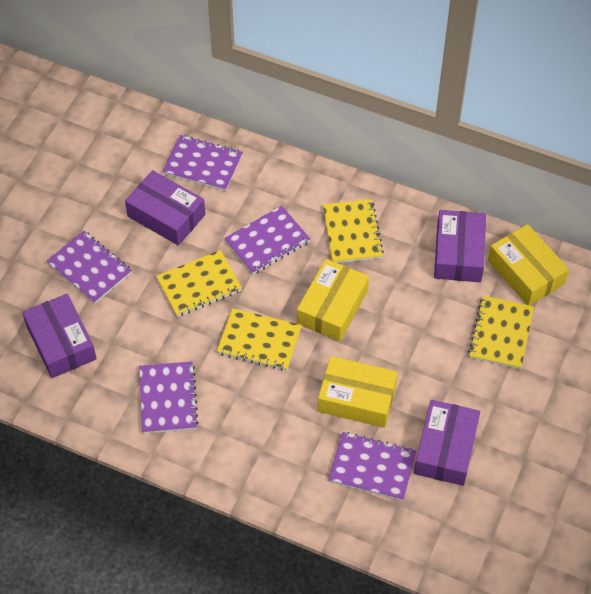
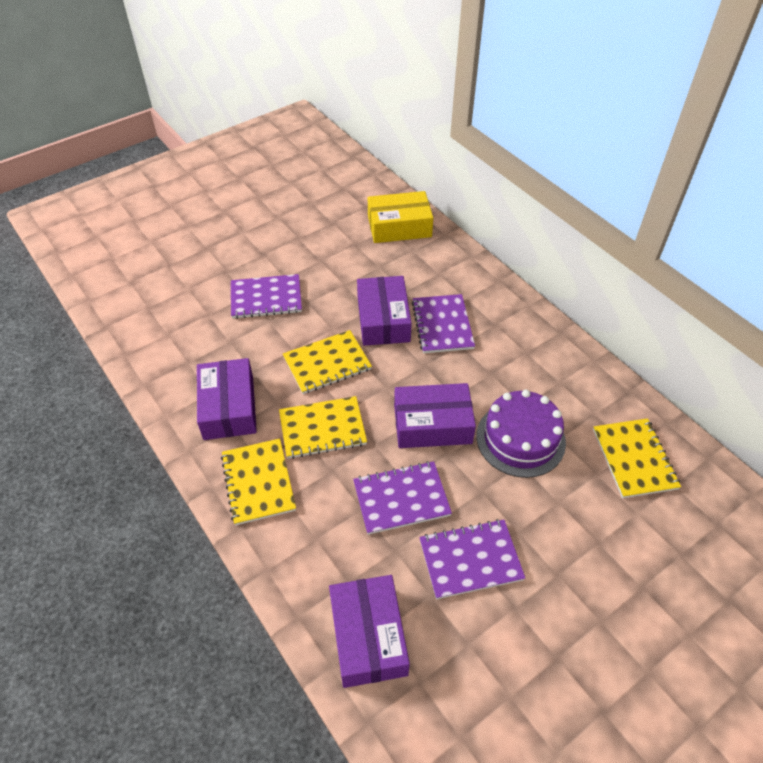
purple cake: none = 0 -> [476,390,566,478] = 1
purple notebook: [46,231,132,303] [139,362,199,434] [163,135,243,191] [224,206,310,274] [328,432,416,501] = 5 -> [231,274,302,319] [353,461,452,535] [412,294,475,353] [419,519,525,599] = 4
yellow box: [297,259,369,341] [318,356,398,428] [488,224,569,306] = 3 -> [368,191,433,243] = 1

